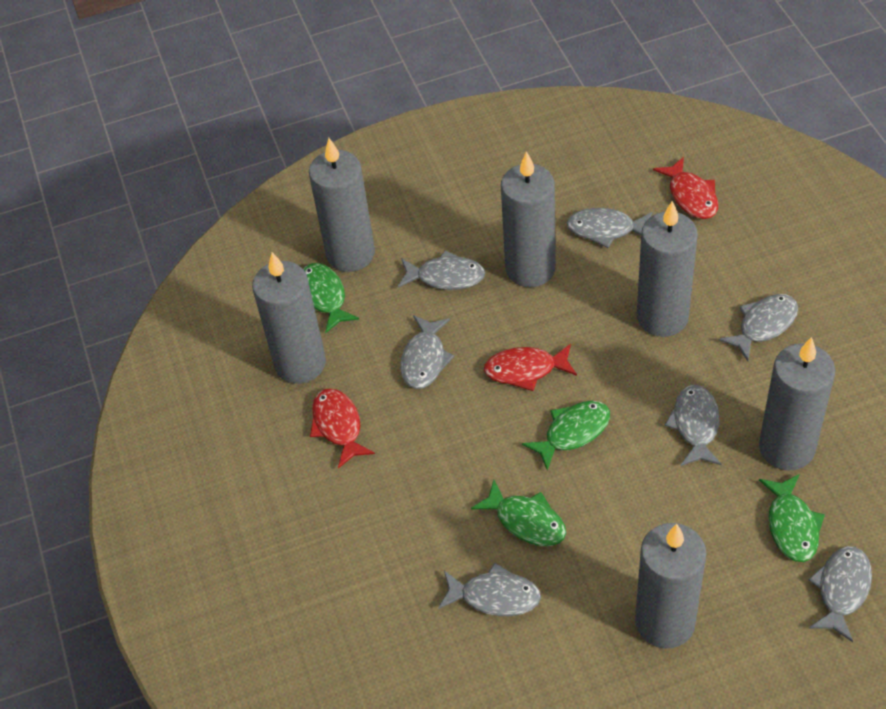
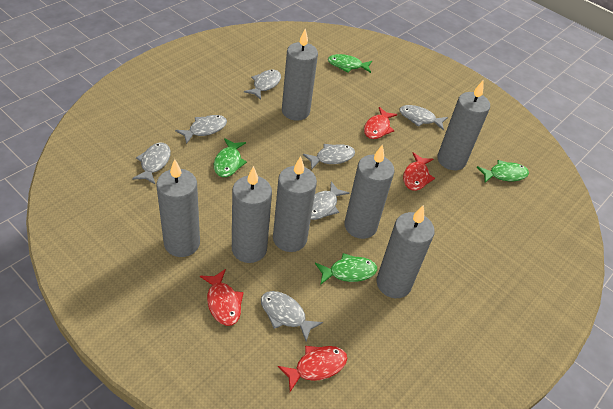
grey candle: [252,252,326,384] [309,138,375,272] [501,151,556,287] [635,523,706,648] [637,201,698,337] [759,337,835,470] = 6 -> [156,159,200,257] [232,166,272,263] [273,156,317,252] [282,29,318,121] [344,144,395,239] [377,205,435,298] [437,81,490,170] = 7
red fish: [310,388,375,468] [484,344,577,391] [653,157,718,219] = 3 -> [200,269,244,326] [278,346,347,392] [364,107,398,139] [403,152,435,191] = 4

